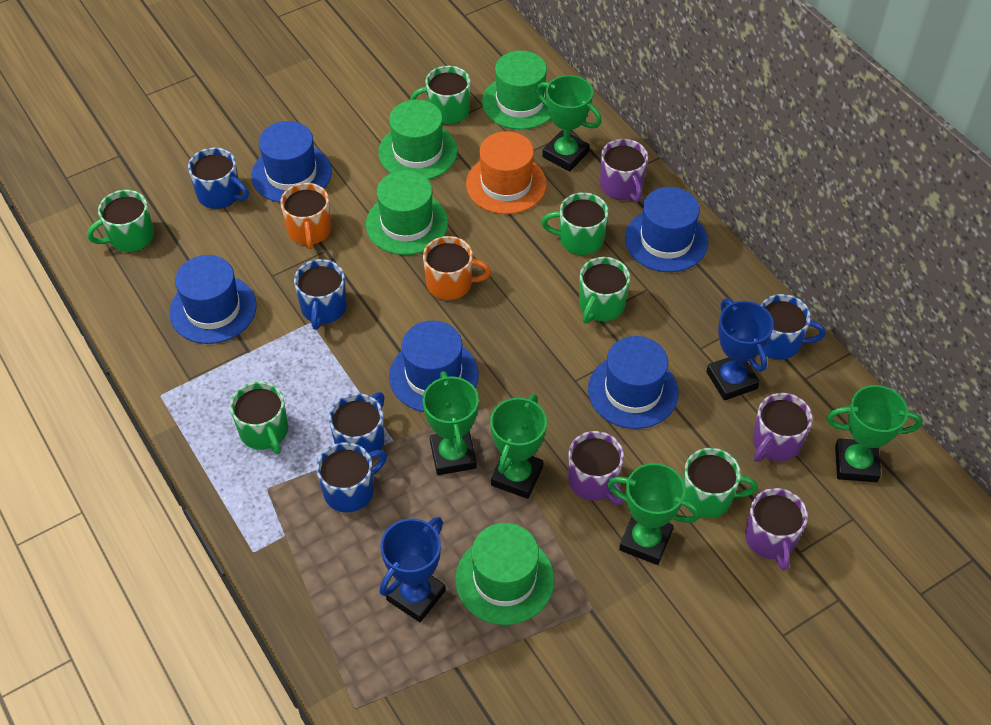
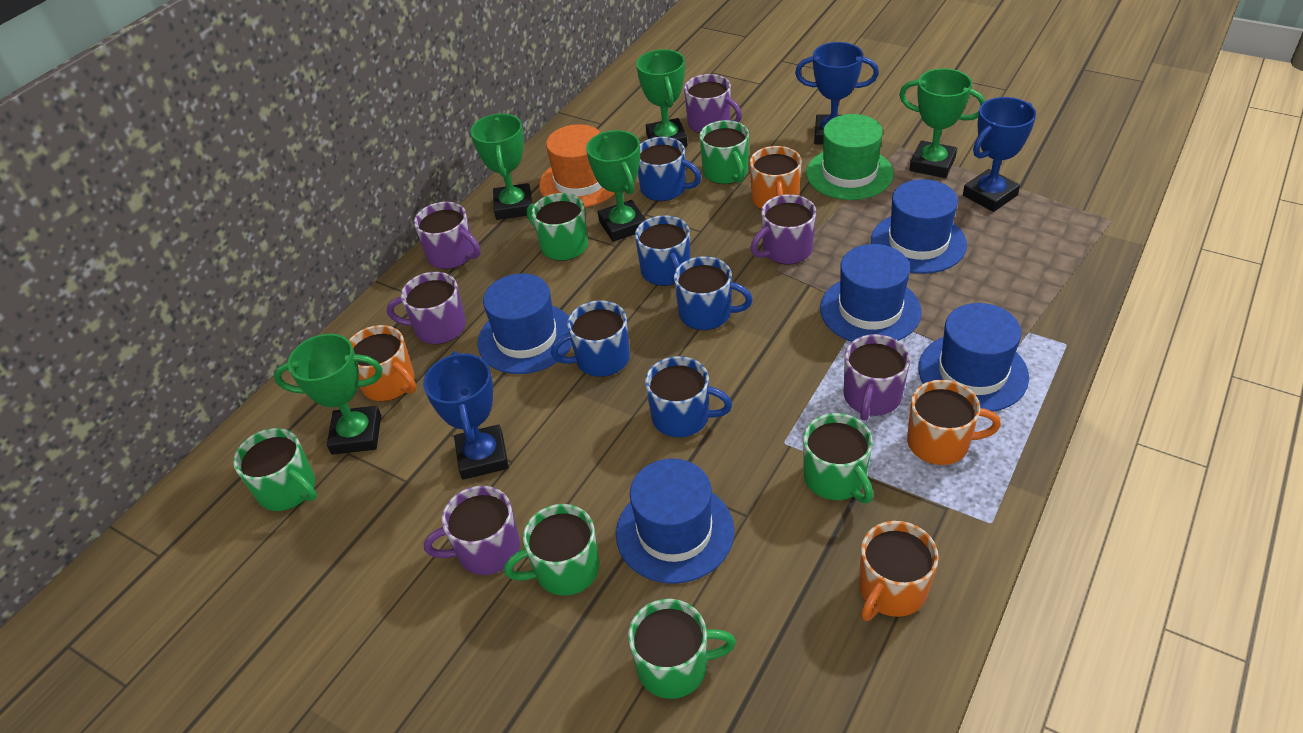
blue trophy: [380,517,445,622] [706,299,774,401] = 2 -> [423,351,509,480] [795,42,879,145] [963,97,1036,212] = 3
green hat: [366,170,448,255] [378,100,458,180] [455,523,555,625] [482,51,551,130] = 4 -> [806,114,894,200] = 1
orange mug: [280,183,331,249] [423,236,491,300] = 2 -> [349,325,416,401] [750,146,802,209] [859,521,939,621] [907,380,1001,465] = 4
purple mug: [568,431,624,505] [600,139,648,202] [745,488,808,571] [753,393,813,462] = 4 -> [387,272,466,344] [414,202,481,269] [424,486,520,575] [684,74,742,133] [750,194,816,264] [844,334,910,421] = 6

